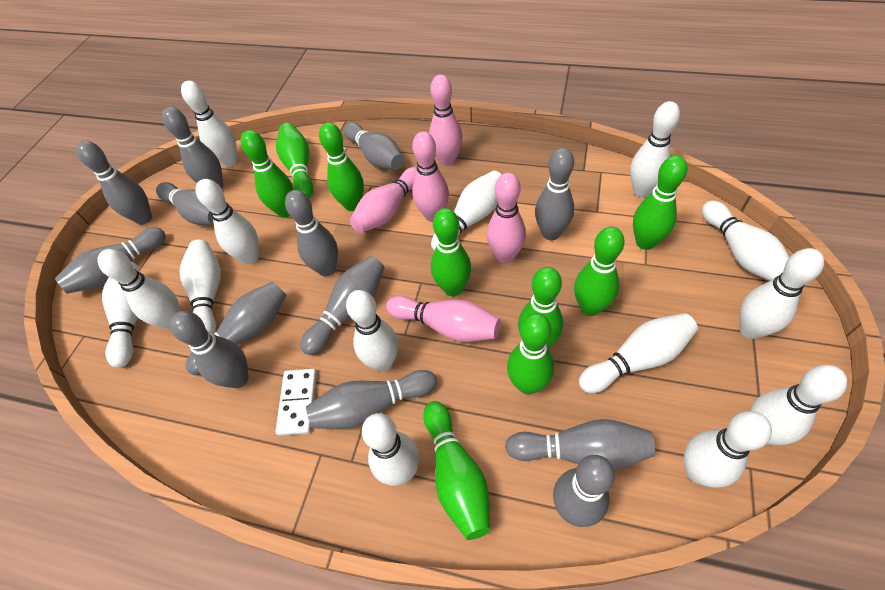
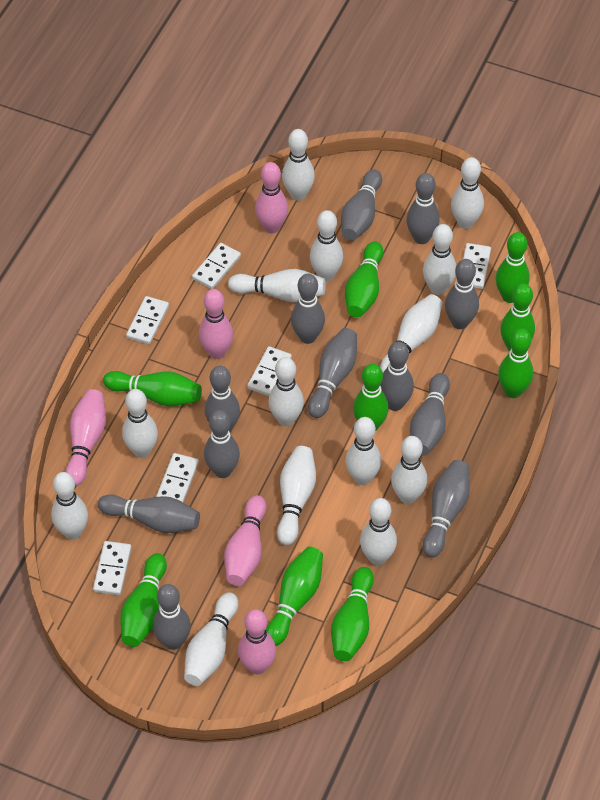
grey bowling pin: [55,227,166,294] [76,140,152,225] [156,182,214,225] [162,107,223,189] [170,311,248,388] [185,282,286,375] [285,190,338,277] [300,256,385,355] [306,370,437,429] [344,122,404,170] [505,419,655,470] [535,148,574,240] [553,455,615,527] = 13 -> [98,494,200,533] [153,584,191,650] [204,410,240,478] [205,366,240,432] [291,274,325,344] [308,328,357,418] [341,169,382,241] [380,341,414,411] [406,173,440,244] [410,373,450,456] [423,460,470,558] [445,259,479,329] = 12
white domino: [275,369,317,436] = 1 -> [93,541,132,595] [126,296,169,345] [156,453,199,502] [192,243,241,289] [247,346,292,396] [463,243,491,289] = 6

